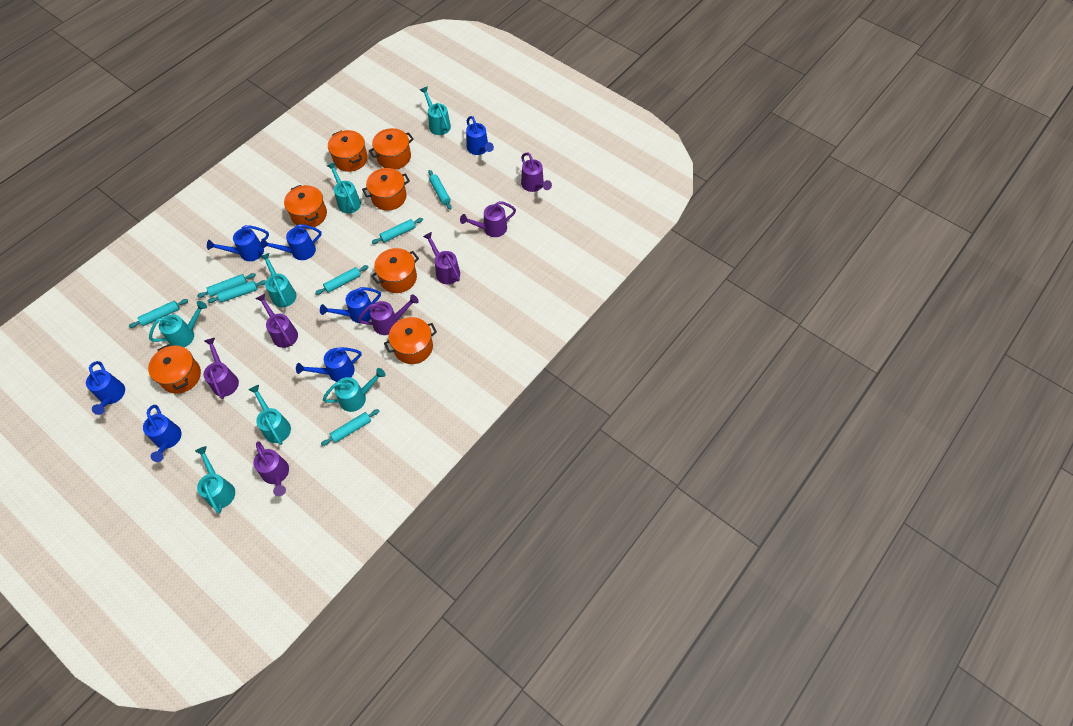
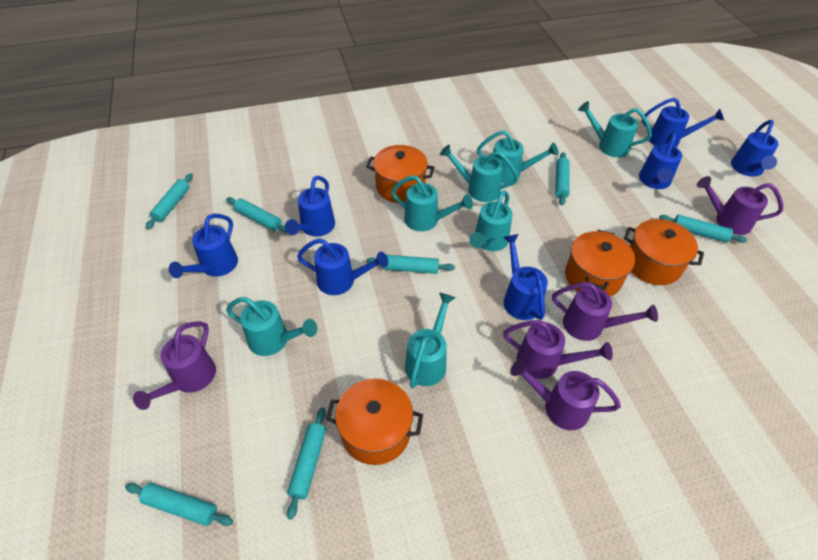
orange pot: [148,344,201,394] [284,185,327,228] [328,130,368,172] [362,168,410,211] [369,128,414,170] [371,248,419,293] [384,317,437,364] = 7 -> [326,379,423,465] [366,145,435,203] [565,230,635,297] [624,219,704,285] = 4
purple watering can: [204,338,239,399] [253,441,289,496] [256,294,298,348] [358,294,419,335] [423,232,460,284] [460,201,516,237] [521,152,552,192] = 7 -> [133,321,216,410] [503,320,613,379] [510,359,621,430] [552,282,658,341] [697,176,783,235] = 5

